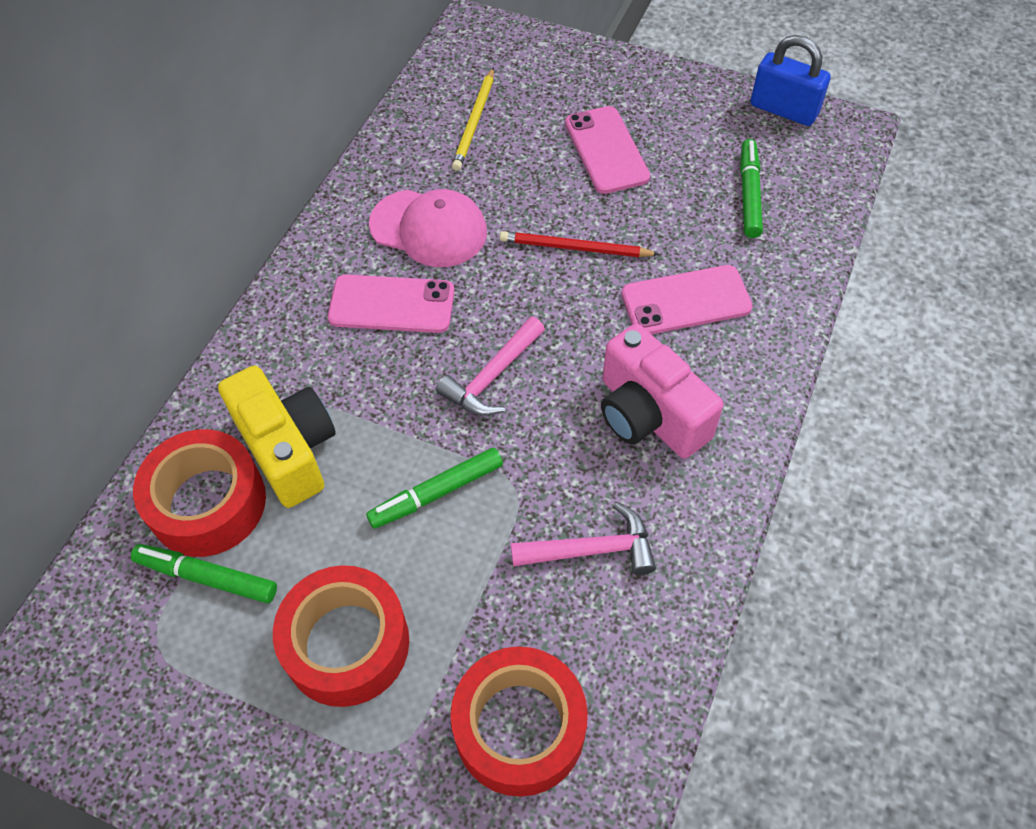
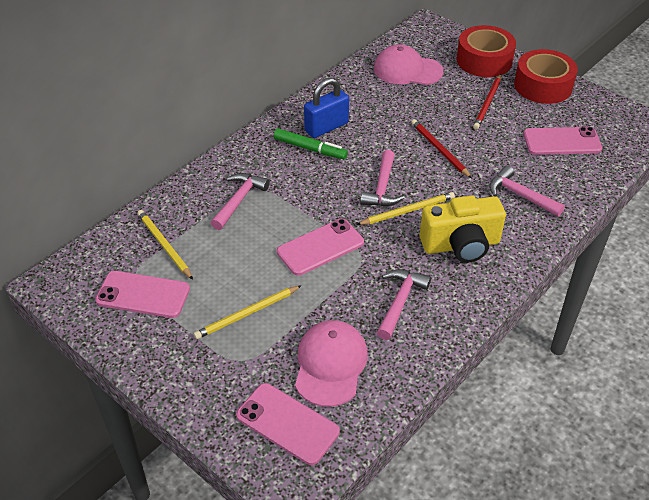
green marker: [131,544,277,603] [366,448,503,529] [740,139,763,238] = 3 -> [274,128,348,159] = 1
pink camera: [601,323,723,459] = 1 -> none = 0
pink cap: [369,189,487,267] = 1 -> [295,320,368,407] [374,44,443,85] = 2
pink hammer: [436,316,545,416] [511,502,656,575] = 2 -> [211,173,270,230] [360,150,405,206] [377,269,431,340] [489,165,565,217] = 4
pink phone: [328,274,454,333] [565,106,650,194] [622,265,753,334] = 3 -> [95,271,190,318] [236,383,340,465] [277,219,364,276] [523,127,602,155] = 4
red pencil: [500,231,660,257] = 1 -> [411,119,472,178] [473,74,501,129] = 2
red tape: [133,429,266,557] [273,565,409,707] [450,646,588,797] = 3 -> [457,25,516,77] [514,49,578,104] = 2
yellow pencil: [452,67,494,171] = 1 -> [137,210,193,280] [194,285,302,339] [357,192,455,225] = 3

